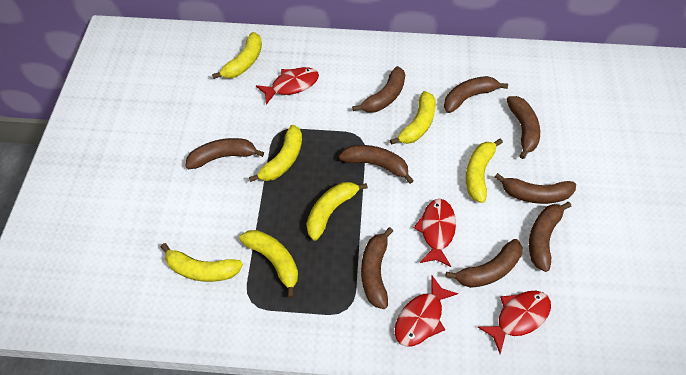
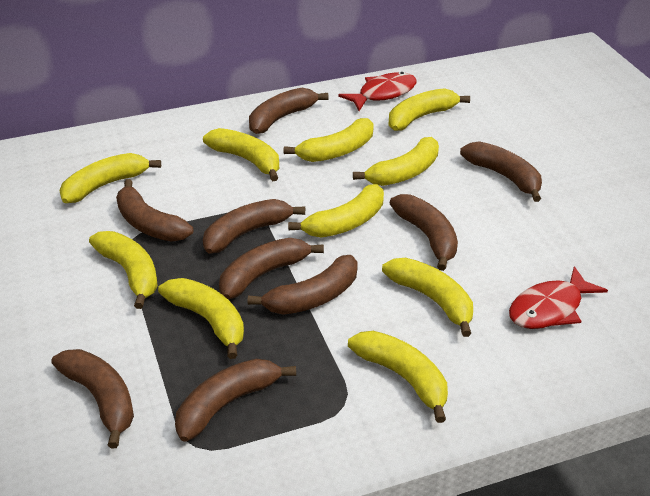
red fish: [256,67,319,105] [395,276,458,347] [414,199,456,267] [478,291,551,354] = 4 -> [338,72,417,111] [509,266,608,329] = 2
yellow banana: [161,243,243,282] [212,32,262,79] [239,230,298,298] [249,125,302,182] [307,182,368,241] [390,91,436,145] [466,138,503,203] = 7 -> [59,153,161,203] [89,231,158,309] [158,278,244,359] [203,128,279,181] [283,118,374,162] [288,184,384,238] [348,331,448,423] [353,137,439,186] [382,258,473,337] [388,88,470,131] = 10

